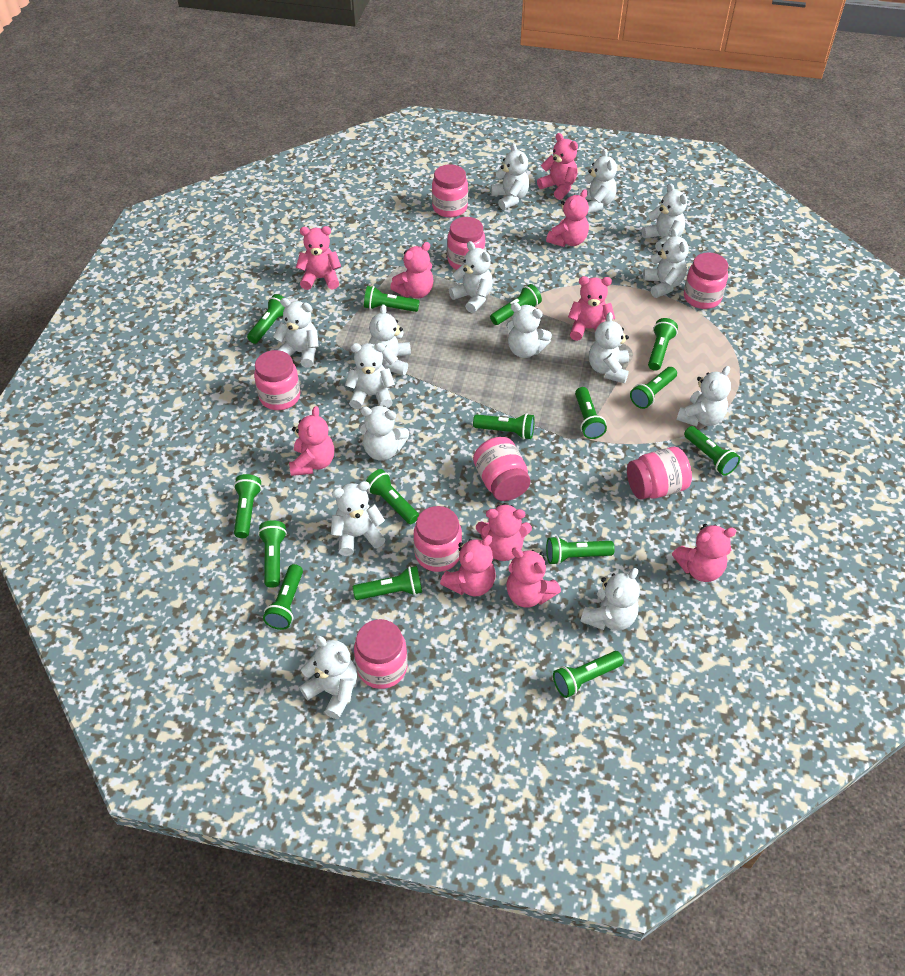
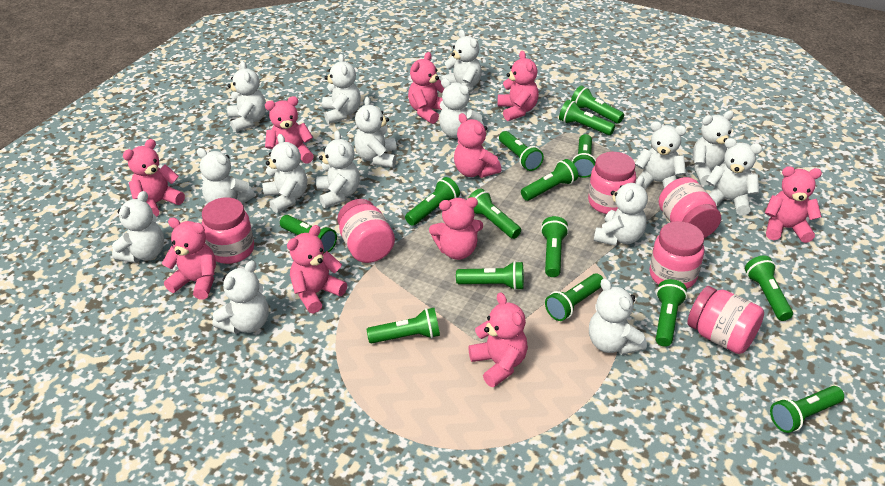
pink jar: [254,350,301,410] [354,619,408,689] [414,506,462,572] [432,164,468,218] [447,217,485,270] [473,437,530,501] [627,447,692,500] [684,253,728,309] = 8 -> [202,197,254,264] [337,199,395,263] [588,152,636,214] [649,221,704,289] [659,177,721,238] [687,286,764,354] = 6

